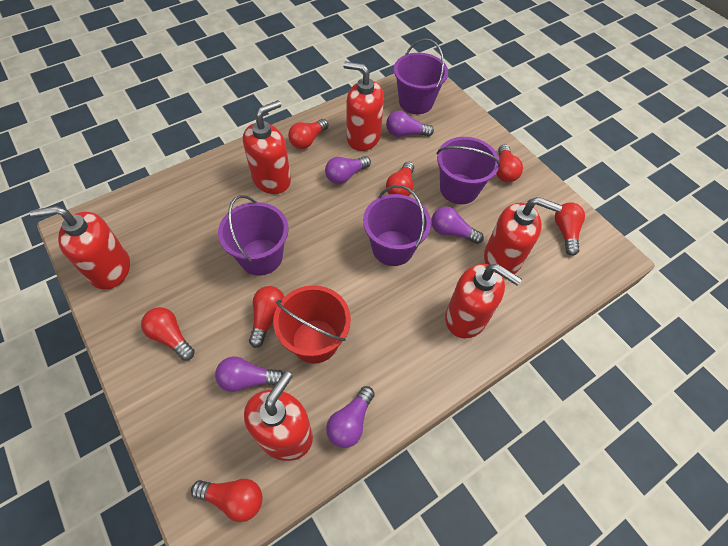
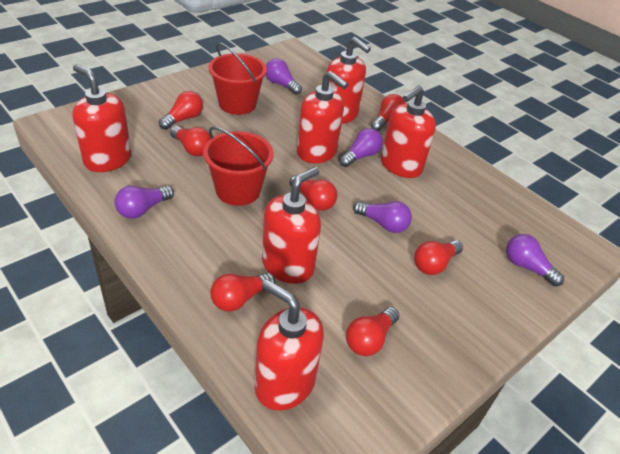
purple bucket: [218,195,289,276] [363,185,431,266] [394,38,448,114] [437,137,501,204] = 4 -> none = 0
red bucket: [273,285,351,364] = 1 -> [203,127,273,206] [208,42,267,115] = 2

